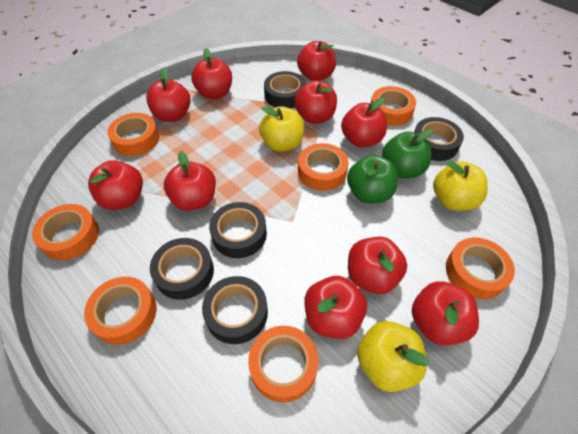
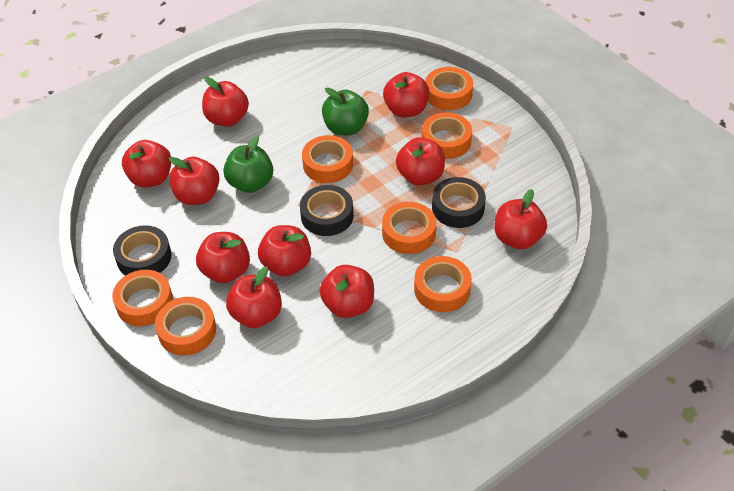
black tape: [150,238,214,300] [202,276,268,344] [209,202,267,258] [264,71,306,108] [414,117,464,161] = 5 -> [113,225,172,276] [300,185,354,236] [432,177,486,228] = 3
yellow apple: [259,106,304,152] [357,321,429,392] [433,161,488,211] = 3 -> none = 0

